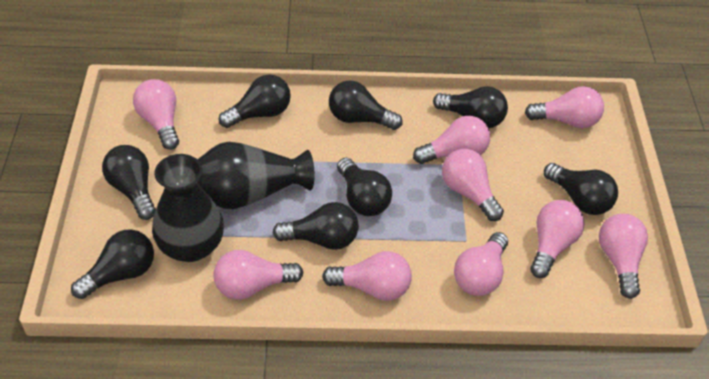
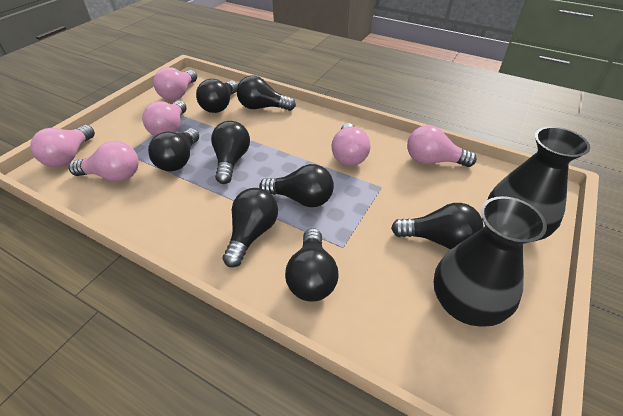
pink light bulb: [133,79,179,150] [214,250,303,300] [322,251,412,301] [413,116,490,164] [442,149,504,221] [454,232,508,296] [525,86,604,128] [530,200,584,278] [599,214,648,299] = 9 -> [30,125,95,167] [69,141,139,182] [142,100,187,136] [153,67,197,100] [331,123,370,166] [407,125,477,167] = 6

